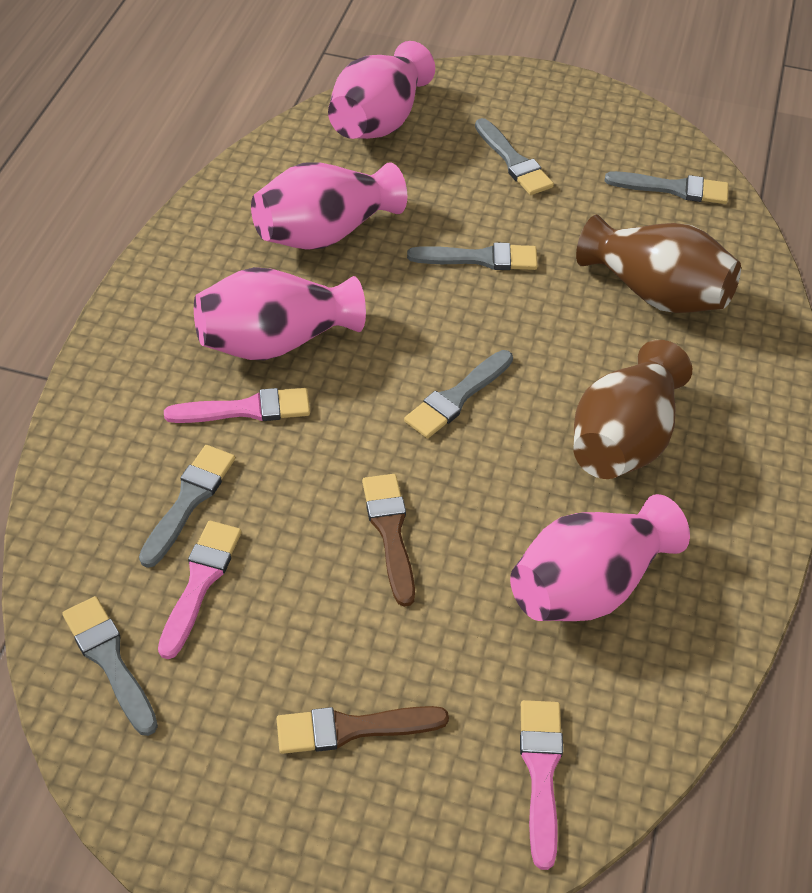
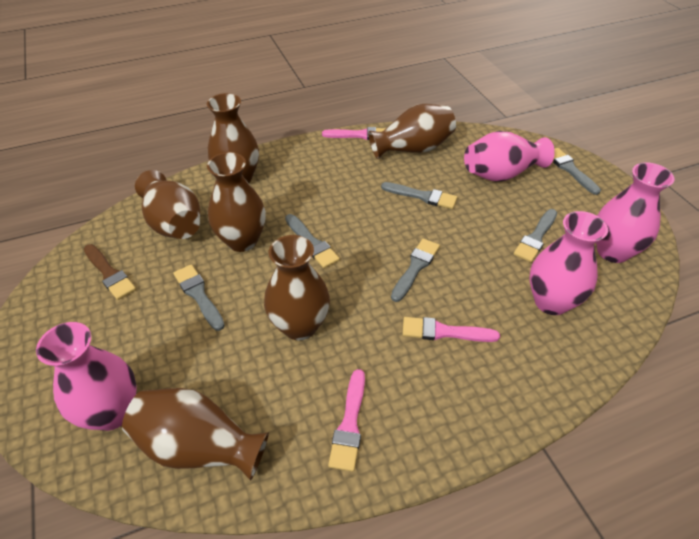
brown brush: [277,706,449,754] [362,474,415,607] = 2 -> [84,244,136,300] = 1
brown vase: [574,340,692,479] [576,214,741,313] = 2 -> [122,388,269,481] [135,170,200,239] [207,93,259,183] [207,152,266,252] [264,235,330,340] [368,104,456,159] = 6

